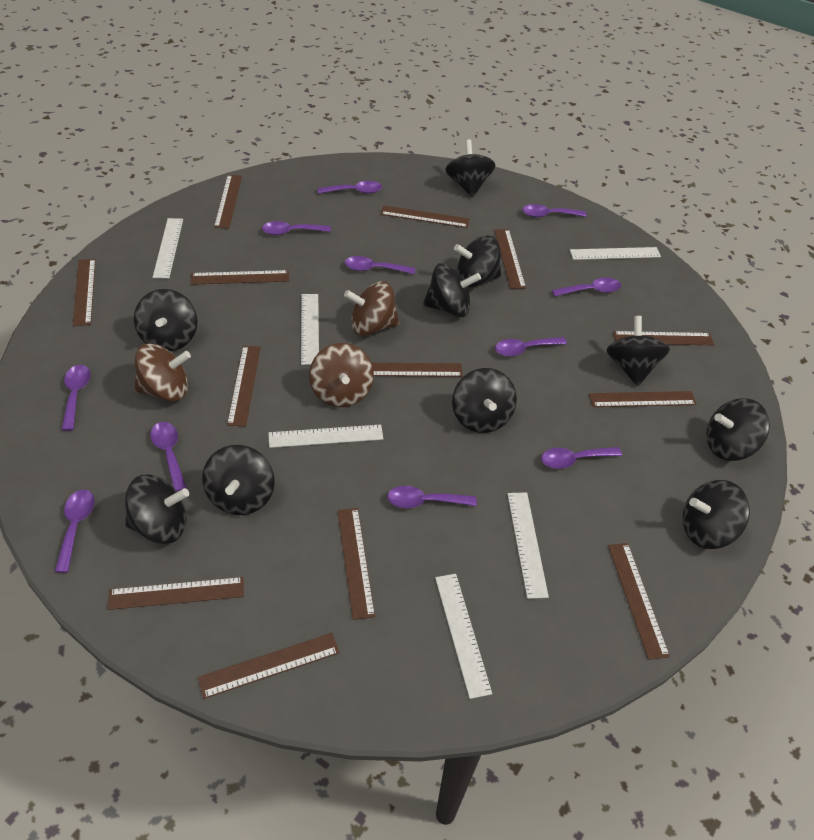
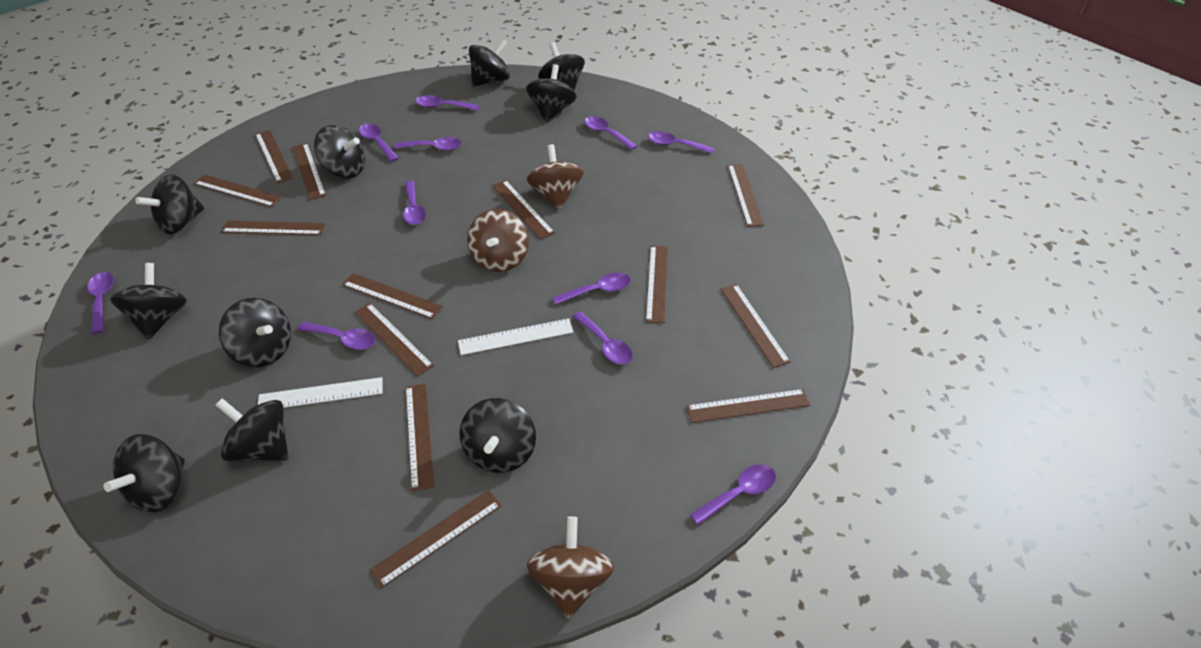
white ruler: [153,218,183,279] [269,425,383,448] [301,294,319,365] [435,574,492,699] [508,492,549,599] [570,247,661,260] = 6 -> [258,377,383,408] [458,318,574,355] = 2

